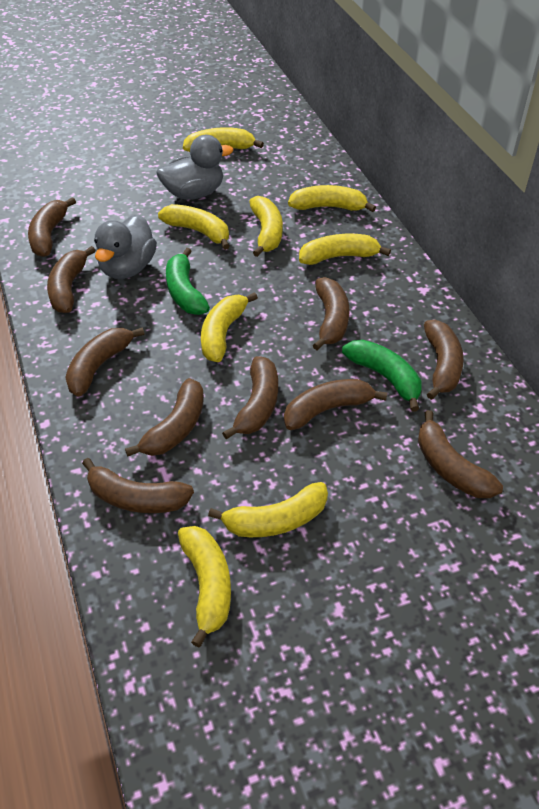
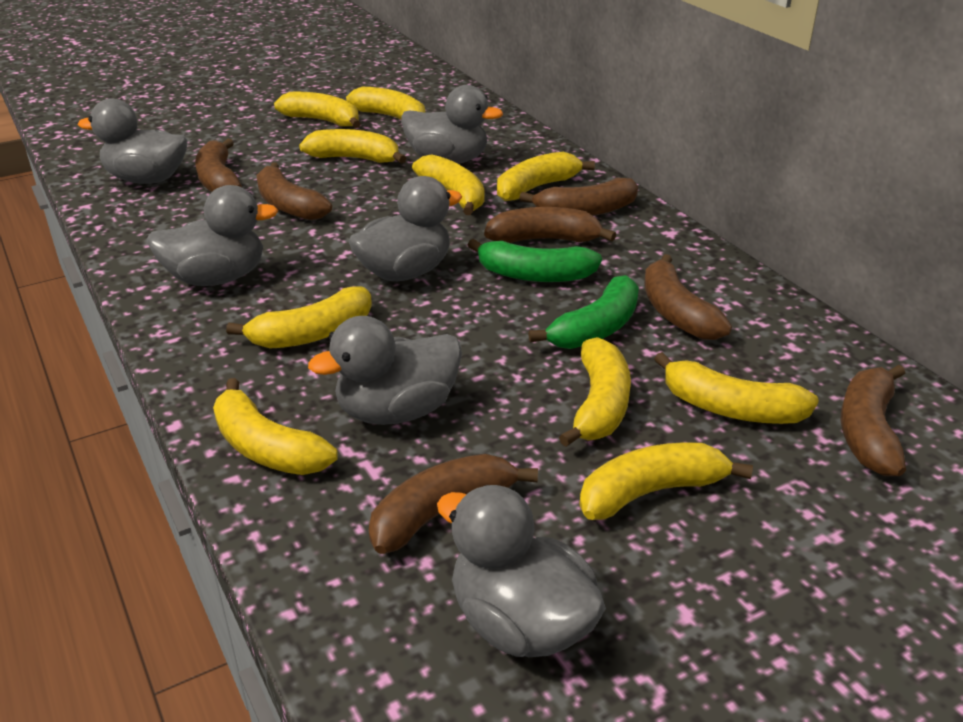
brown banana: [28,197,76,257] [47,246,96,313] [65,327,145,397] [82,458,194,513] [125,378,204,457] [222,356,278,440] [284,379,387,430] [313,277,349,350] [418,410,503,498] [424,320,464,400] = 10 -> [195,139,242,192] [256,162,332,220] [369,454,538,554] [484,207,616,243] [519,178,638,216] [644,254,732,340] [841,365,906,476] = 7
grey duck: [94,214,157,279] [157,135,233,200] = 2 -> [78,98,187,184] [147,185,278,286] [308,316,462,425] [349,176,462,281] [401,85,503,164] [437,485,606,657] = 6
yellow banana: [158,204,230,250] [178,526,231,648] [183,127,264,152] [201,292,258,362] [208,482,328,537] [249,196,283,257] [288,185,376,212] [299,234,391,265] = 8 -> [213,378,338,475] [226,287,372,349] [274,92,361,128] [299,129,406,164] [346,87,425,120] [412,155,484,215] [497,152,595,201] [559,337,631,447] [579,442,753,520] [654,352,819,424] = 10

